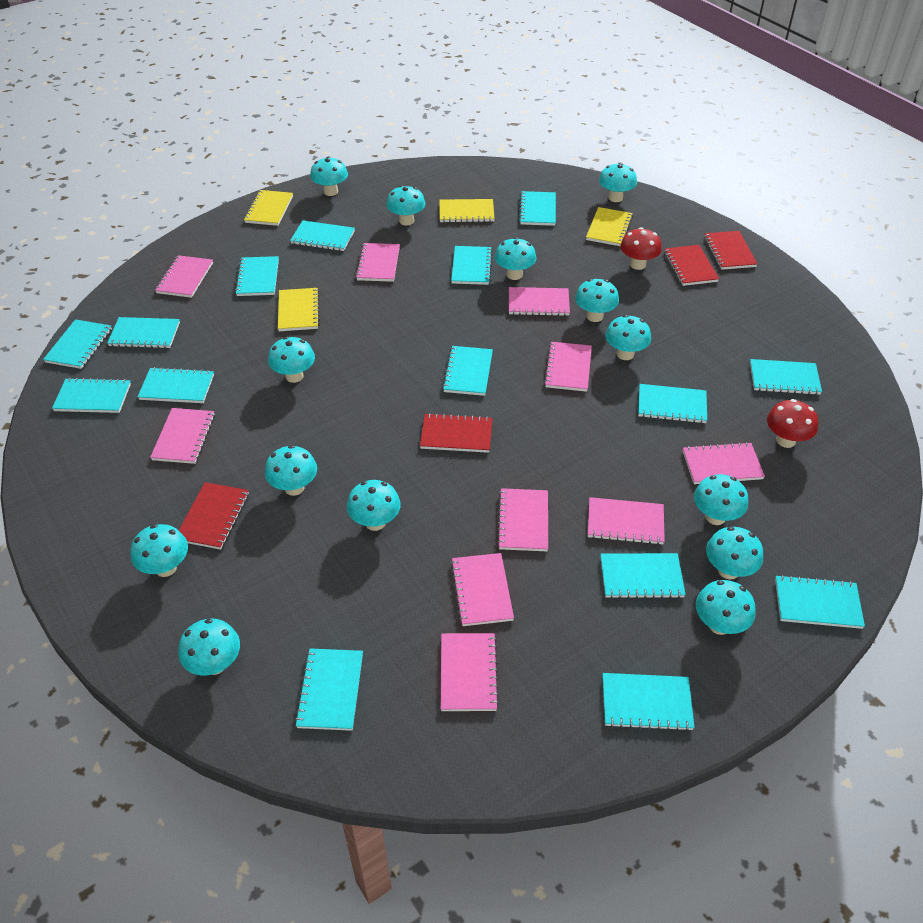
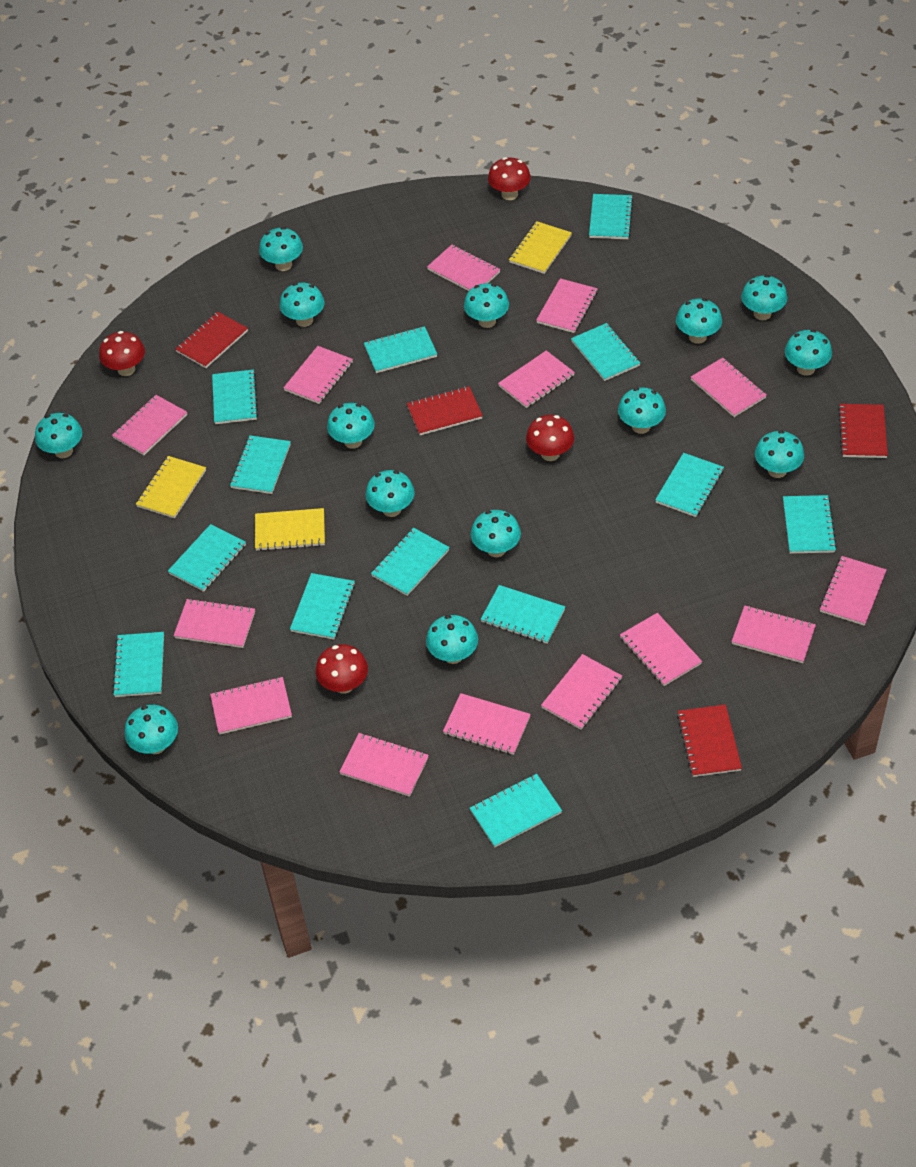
pink notebook: [150,408,215,464] [155,255,213,298] [356,243,400,282] [441,633,499,711] [451,553,514,626] [497,488,548,551] [509,287,570,316] [544,342,592,392] [588,497,665,545] [683,442,765,484] = 10 -> [112,395,187,455] [173,598,255,648] [210,677,292,735] [283,346,353,404] [339,733,429,797] [427,245,500,291] [443,693,531,755] [498,350,575,408] [536,278,598,333] [541,654,622,730] [620,613,702,686] [691,357,767,417] [731,605,816,663] [819,556,887,626] = 14
red mushroom: [620,227,662,270] [767,399,818,448] = 2 -> [99,331,145,376] [316,644,368,694] [488,157,531,200] [526,415,574,461] = 4
turquoise notebook: [43,319,112,369] [52,378,131,413] [107,317,180,348] [137,367,214,403] [235,256,279,296] [290,220,355,251] [295,648,363,731] [442,346,493,396] [451,246,493,285] [519,191,556,226] [600,553,686,599] [603,673,695,731] [638,384,707,424] [750,359,822,395] [775,575,865,629] = 15 -> [112,632,164,697] [168,524,246,592] [212,369,258,424] [230,435,291,494] [290,573,355,640] [364,326,437,373] [371,528,450,596] [470,774,562,847] [481,585,565,644] [571,323,640,381] [589,194,633,239] [655,453,724,517] [783,495,837,554] = 13
yellow notebook: [244,190,293,226] [278,288,320,331] [439,199,495,222] [586,207,633,246] = 4 -> [136,456,206,519] [255,508,325,551] [509,221,572,274] = 3

